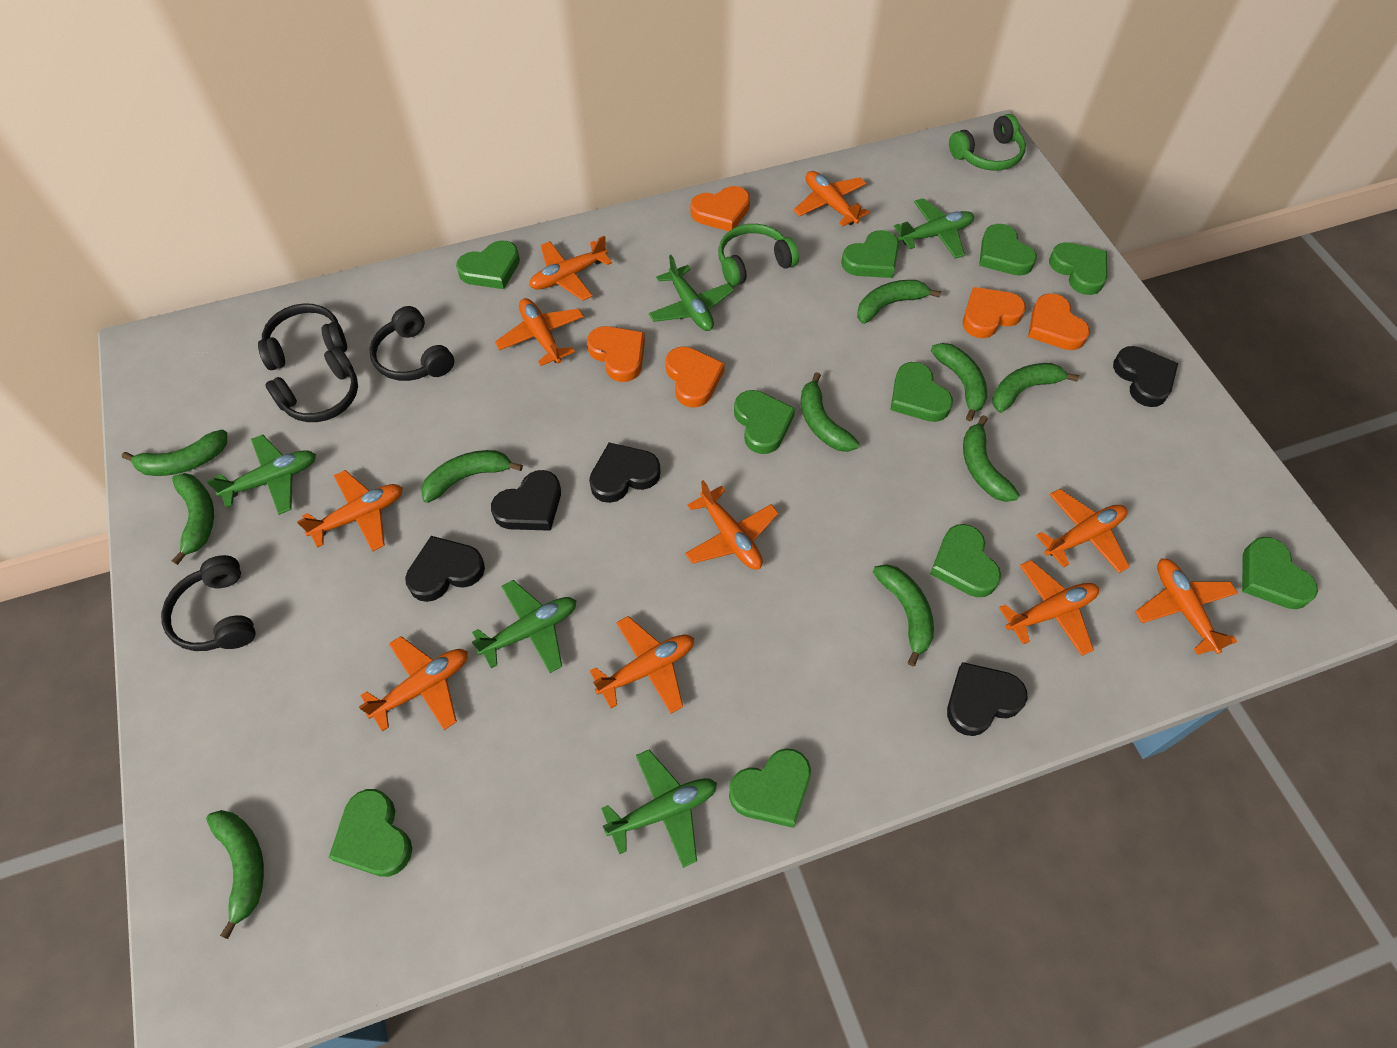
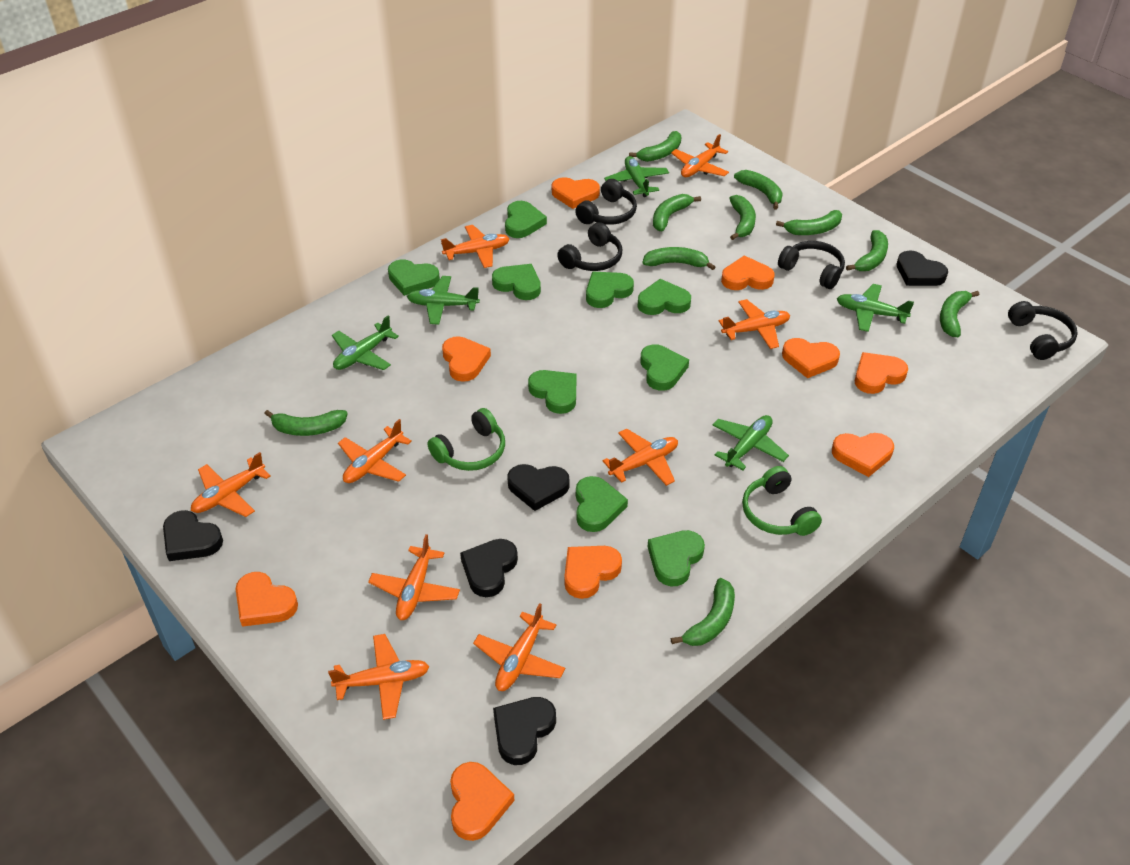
green heart: [329,789,412,877] [456,240,520,289] [729,748,811,828] [734,390,795,454] [841,230,899,278] [891,362,953,422] [930,524,1001,597] [979,224,1037,276] [1049,242,1107,295] [1242,537,1318,609] = 10 -> [388,259,440,296] [492,264,541,300] [505,201,547,238] [528,370,577,414] [576,476,628,532] [586,272,634,308] [638,279,691,315] [640,344,689,391] [648,530,705,586] = 9
orange heart: [587,326,645,382] [666,346,725,408] [690,186,750,231] [963,287,1026,338] [1028,293,1090,350] = 5 -> [236,572,298,627] [442,336,491,382] [450,762,515,841] [552,177,600,209] [564,546,622,599] [721,256,775,290] [782,338,840,378] [832,433,894,477] [855,352,908,394] = 9
orange plane: [297,470,403,552] [359,636,468,732] [495,298,584,366] [529,236,612,301] [590,616,694,714] [685,480,779,570] [794,171,869,227] [999,560,1099,656] [1036,489,1130,573] [1135,558,1238,655] = 10 -> [191,452,271,517] [328,634,430,720] [338,419,412,483] [368,534,460,620] [441,225,510,268] [473,603,565,691] [603,429,678,486] [671,134,729,177] [719,299,790,349] = 9

